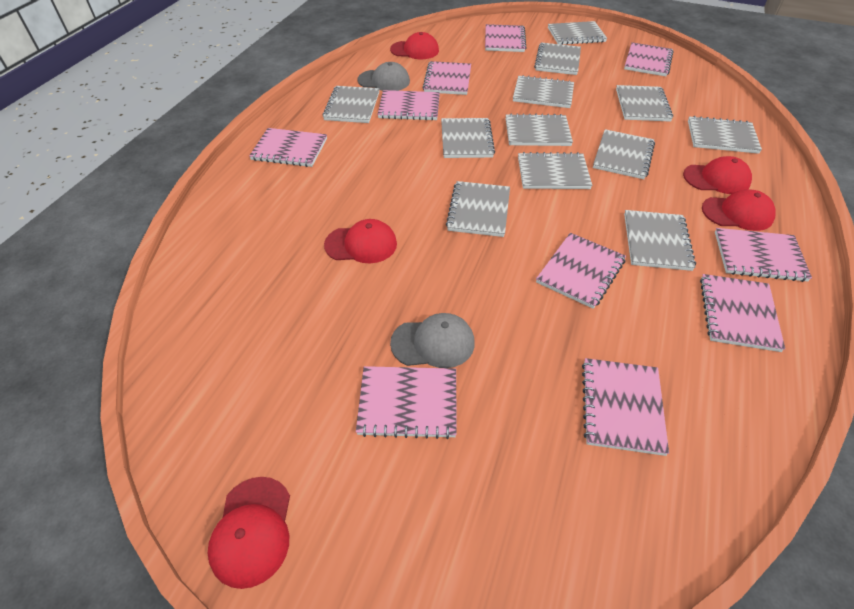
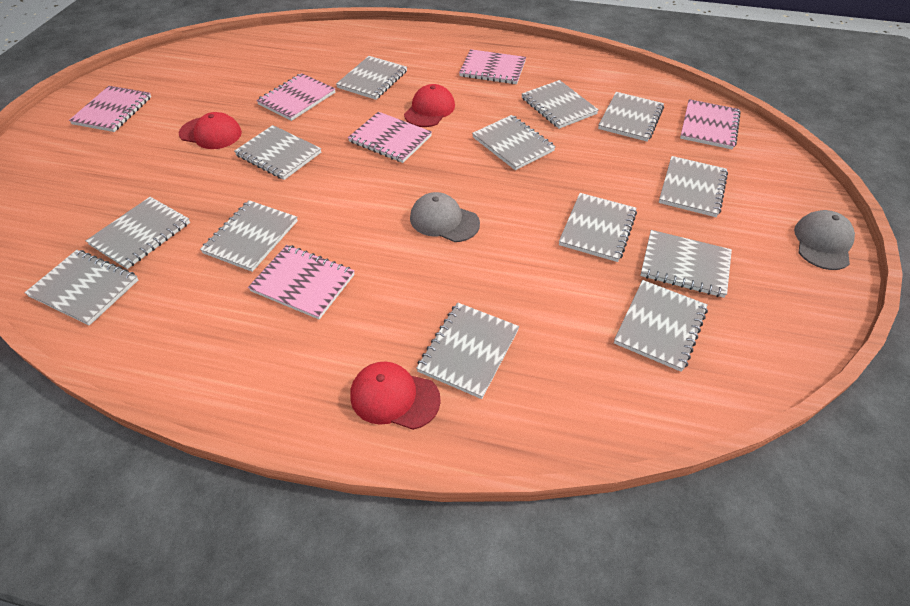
grey notebook: [323,86,379,123] [441,118,495,158] [446,181,510,237] [506,113,573,146] [513,75,574,108] [518,152,592,189] [534,42,581,75] [548,21,607,45] [593,129,655,179] [616,85,673,122] [624,210,696,271] [688,116,762,154] = 12 -> [24,250,138,326] [86,197,190,269] [200,200,298,272] [234,125,321,180] [336,56,407,100] [416,302,519,399] [472,115,556,170] [522,80,599,129] [559,193,637,262] [598,92,664,142] [614,280,708,372] [640,230,732,298] [659,156,728,217] = 13
pink notebook: [249,128,327,167] [356,366,457,439] [377,90,440,121] [422,61,471,95] [485,24,526,52] [536,233,626,309] [582,358,669,456] [624,42,673,76] [700,274,785,352] [715,228,812,282] = 10 -> [69,86,151,132] [248,245,355,320] [256,73,335,121] [348,112,432,163] [459,49,526,84] [680,99,741,150] = 6
red cap: [207,477,290,589] [324,219,397,263] [390,32,439,59] [683,156,752,194] [702,189,776,231] = 5 -> [179,112,242,149] [350,361,441,430] [404,84,455,127] = 3

